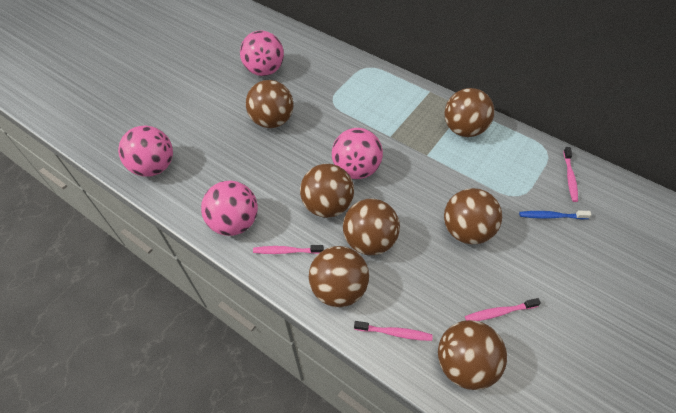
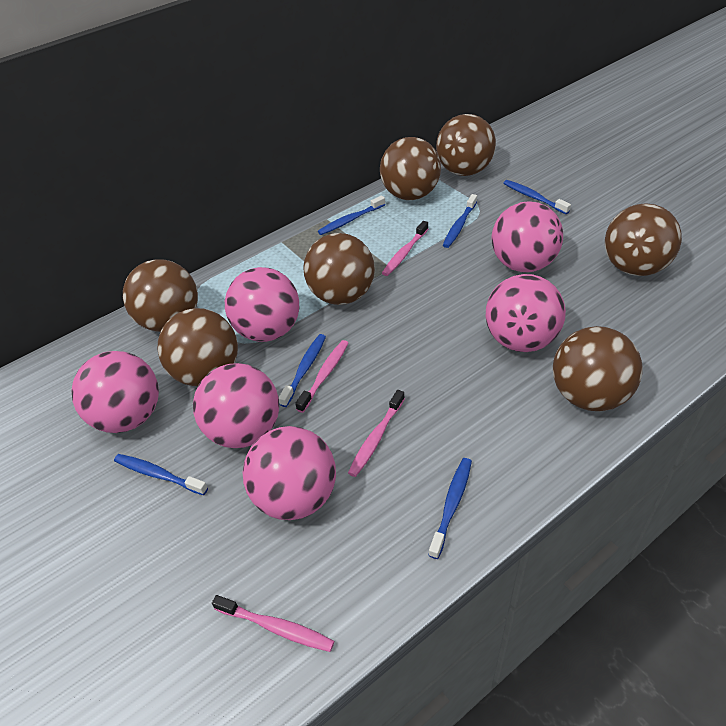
blue toothbrush: [519,211,591,219] = 1 -> [114,454,208,495] [279,334,326,407] [318,195,385,235] [428,458,472,559] [443,194,477,248] [503,180,571,214] = 6
pink ball: [118,126,173,177] [201,181,258,236] [240,31,284,76] [332,128,383,179] = 4 -> [71,351,159,433] [193,363,279,448] [225,267,299,342] [243,426,336,520] [486,274,566,352] [492,201,563,272] = 6

